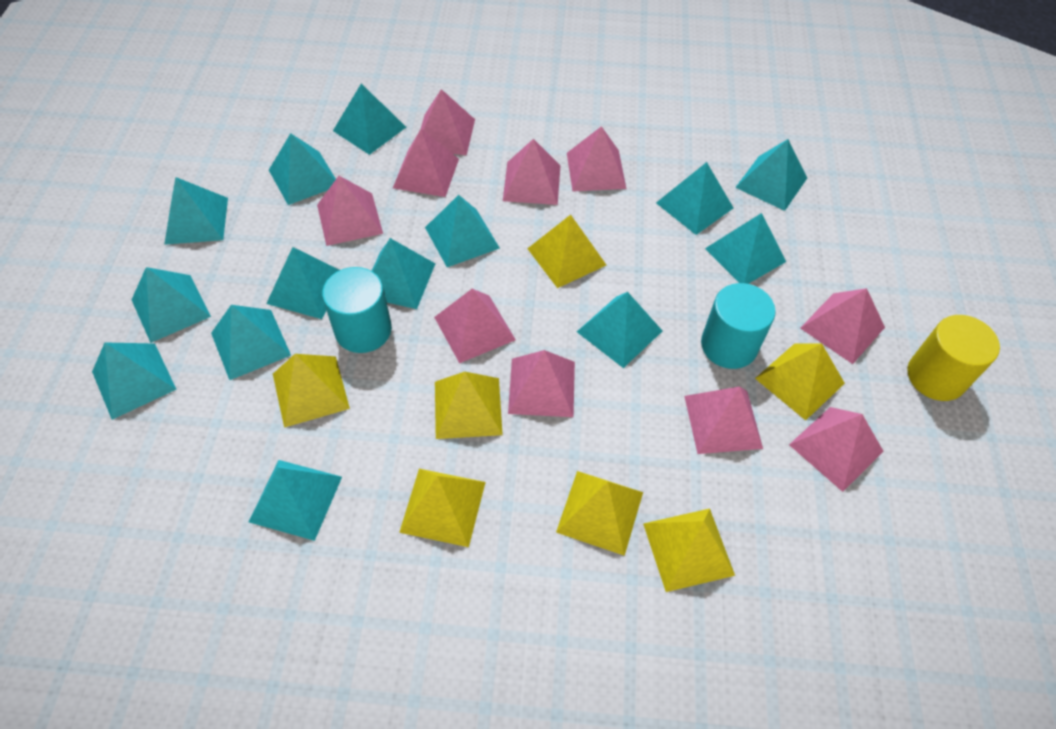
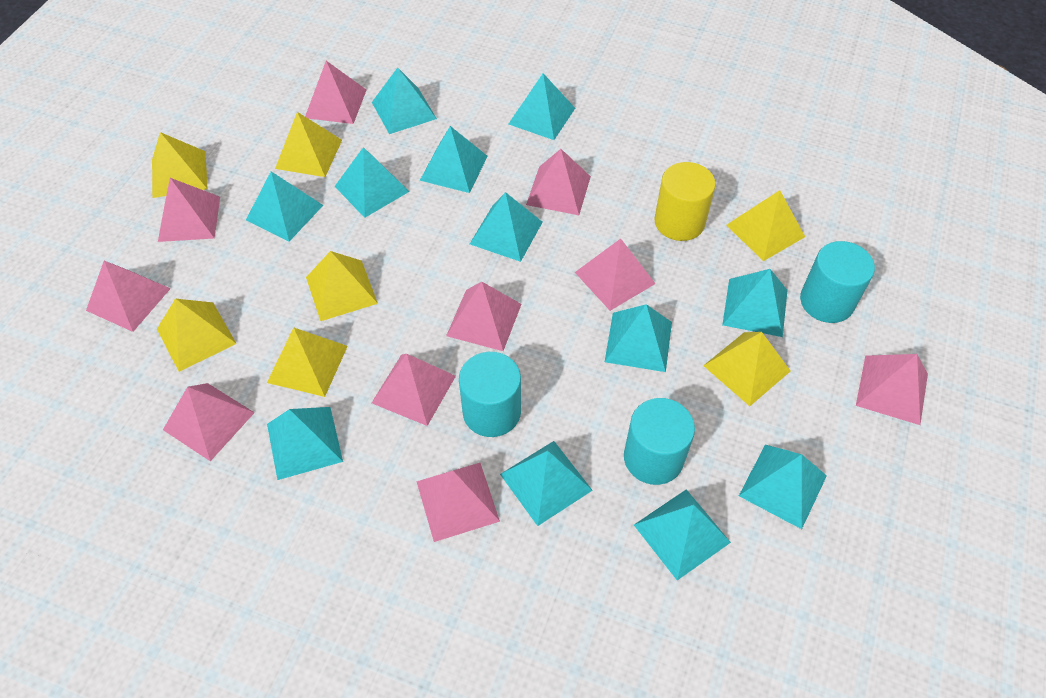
turquoise cylinder: [322,267,392,353] [701,283,776,369] = 2 -> [459,352,521,437] [624,398,695,485] [800,241,875,323] = 3
turquoise pyramid: [92,342,177,420] [131,267,211,343] [164,177,228,245] [211,305,291,380] [249,460,342,541] [266,247,340,319] [269,133,336,205] [333,84,406,155] [372,238,436,309] [425,195,500,267] [577,292,662,368] [656,162,733,235] [705,213,786,284] [735,139,807,211] = 14 -> [246,172,323,241] [267,407,343,480] [334,147,409,218] [372,68,437,134] [420,126,488,193] [470,192,543,262] [500,441,593,526] [509,73,575,140] [605,304,672,372] [634,489,731,580] [722,269,788,337] [739,444,827,529] = 12

